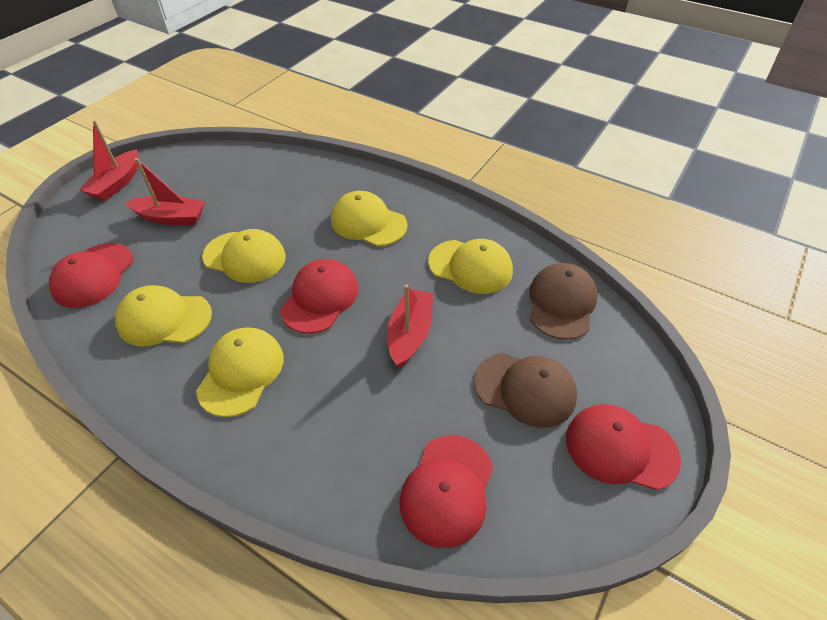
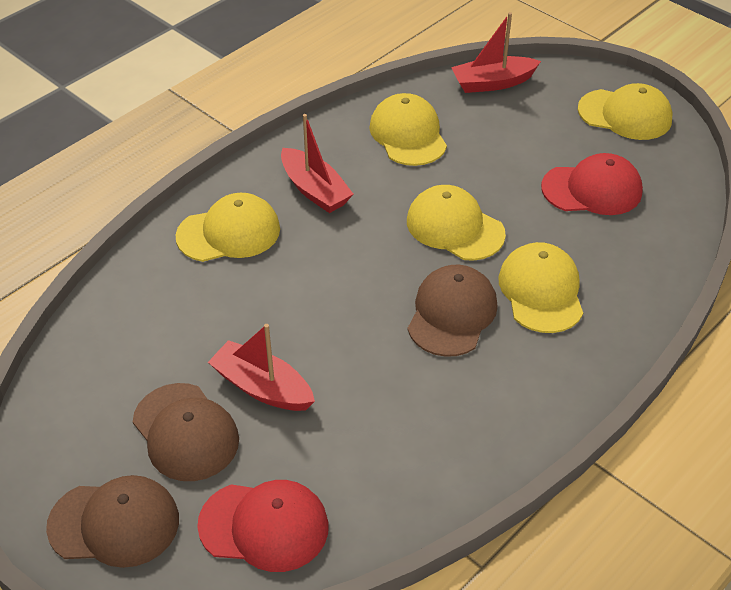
brown cap: [474,353,577,428] [529,263,598,340] = 2 -> [46,475,179,568] [133,383,239,481] [407,265,498,357] = 3
red cap: [49,243,133,308] [280,259,359,333] [400,435,493,548] [566,404,681,490] = 4 -> [197,480,329,572] [541,153,643,215] = 2

